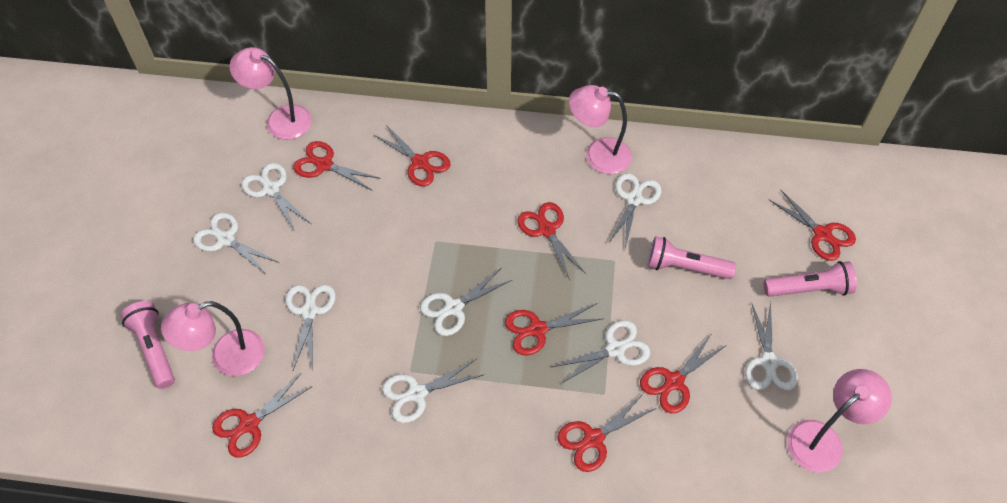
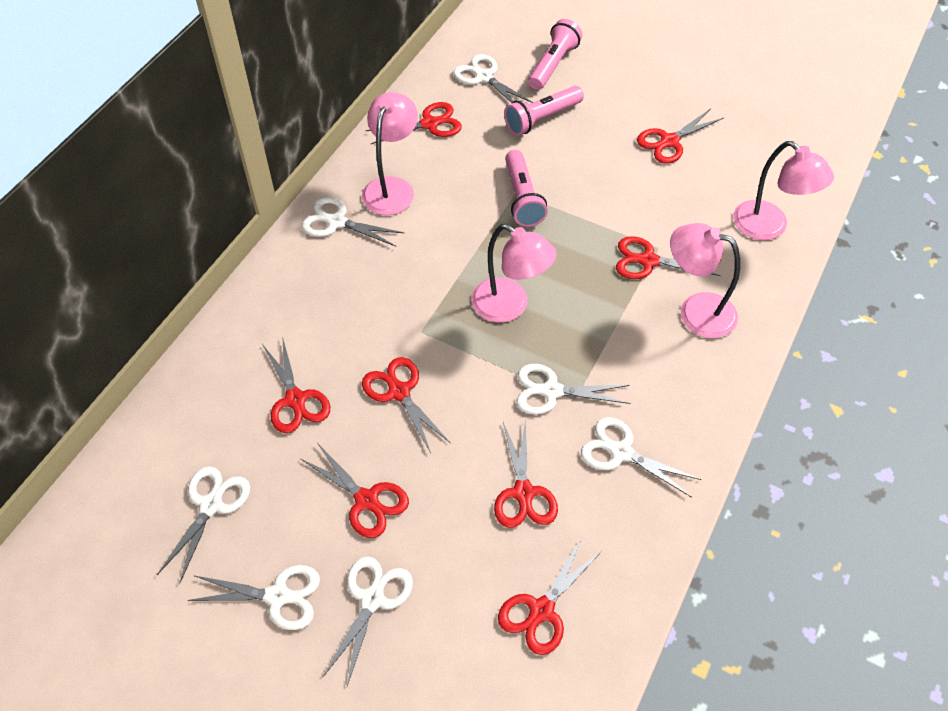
white scissors: [193,212,280,275] [241,163,311,231] [286,285,336,372] [382,359,485,423] [420,267,512,336] [552,320,650,384] [608,173,662,249] [745,302,798,390] = 8 -> [157,466,250,583] [188,565,320,630] [302,197,404,246] [322,557,413,686] [454,54,533,103] [517,364,630,415] [581,417,701,497] = 7

